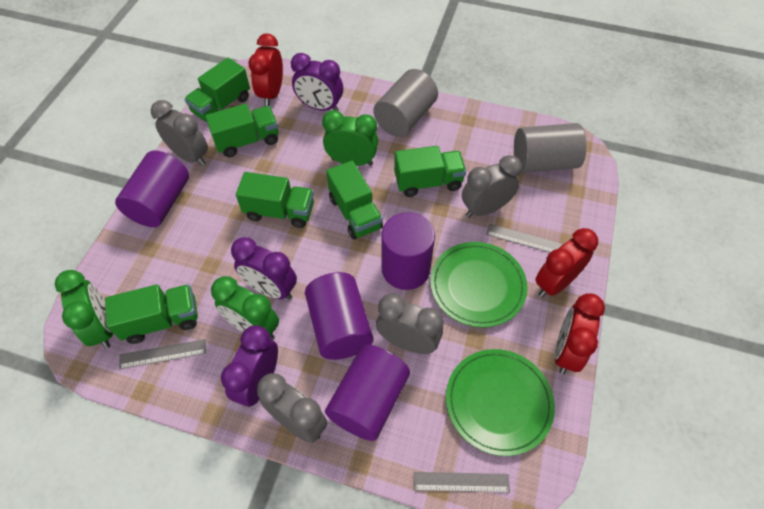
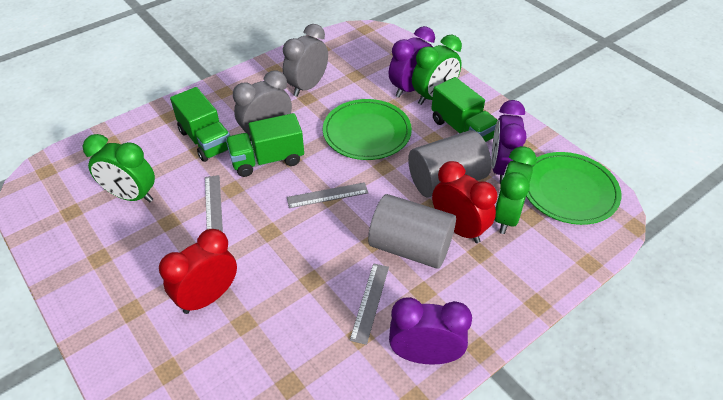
green truck: [105,284,198,344] [184,58,250,121] [205,104,279,157] [236,172,314,228] [326,161,383,239] [394,146,466,197] = 6 -> [170,87,230,162] [226,113,304,177] [431,77,497,142] = 3
grey clock: [151,100,208,166] [257,373,328,443] [376,294,444,354] [462,155,522,217] = 4 -> [233,70,292,141] [283,24,328,97] = 2
purple cylinder: [115,150,189,227] [305,272,373,360] [325,344,410,441] [382,212,435,290] = 4 -> none = 0
red clock: [248,33,283,106] [535,228,598,297] [555,294,605,374] = 3 -> [159,229,237,314] [432,161,497,243] = 2

